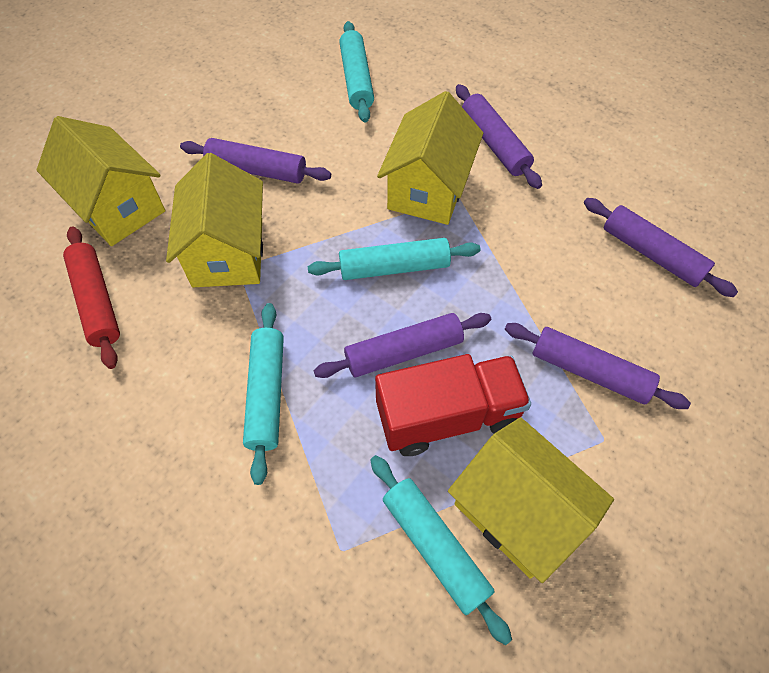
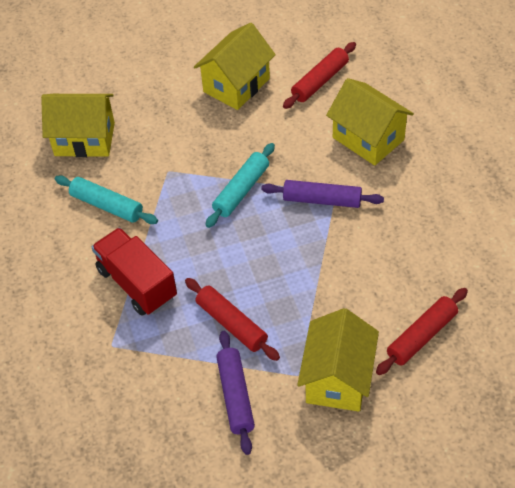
purple rolling pin: [180,138,331,184] [314,313,491,378] [456,84,542,189] [505,323,691,409] [584,198,738,297] = 5 -> [216,331,255,455] [261,180,384,208] = 2
red rolling pin: [63,226,120,369] = 1 -> [185,278,280,361] [283,42,356,109] [376,288,468,375] = 3
turquoise rolling pin: [243,303,284,485] [308,238,480,280] [339,21,374,123] [370,455,512,645] = 4 -> [55,175,158,224] [205,143,275,228] = 2

